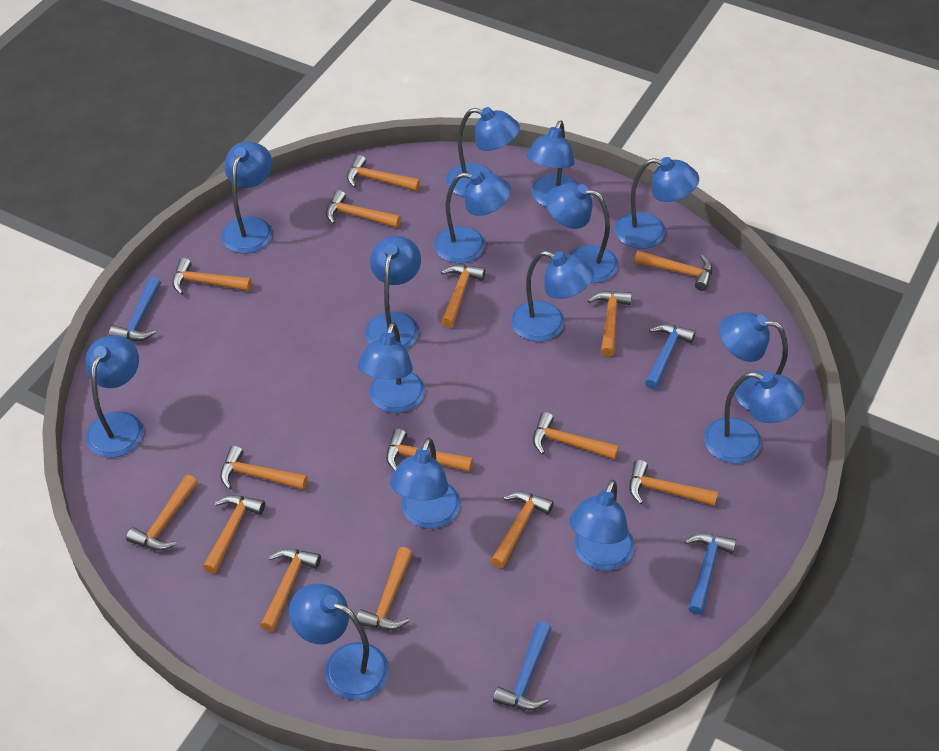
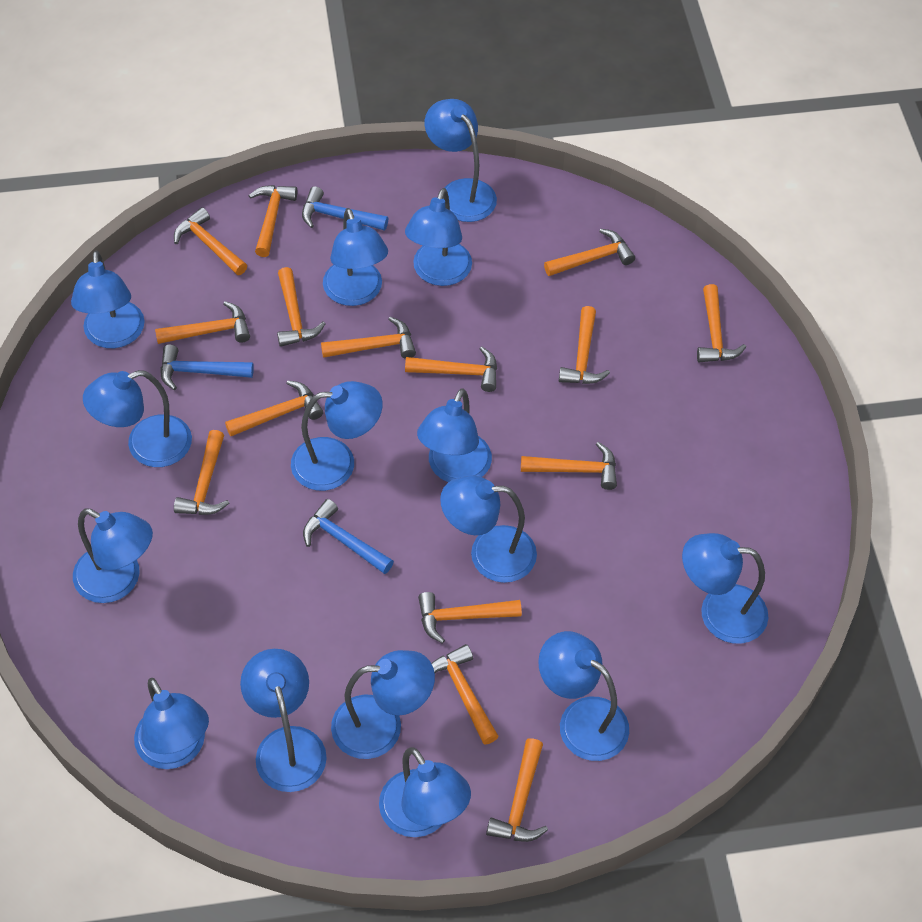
blue hammer: [109,277,161,341] [493,622,552,710] [645,324,696,390] [684,533,736,615] = 4 -> [160,345,254,390] [302,186,389,231] [303,499,394,574] = 3

